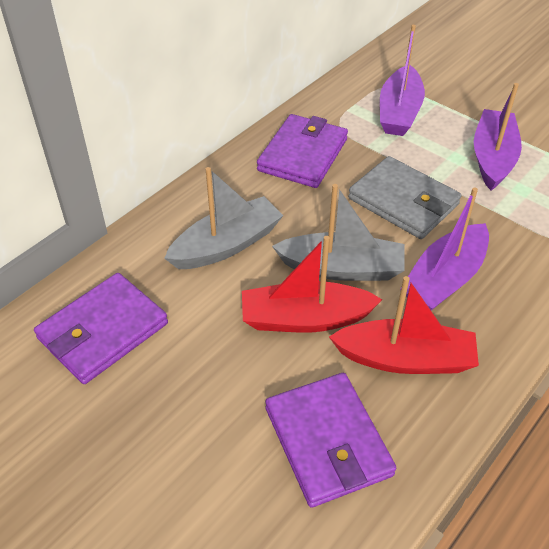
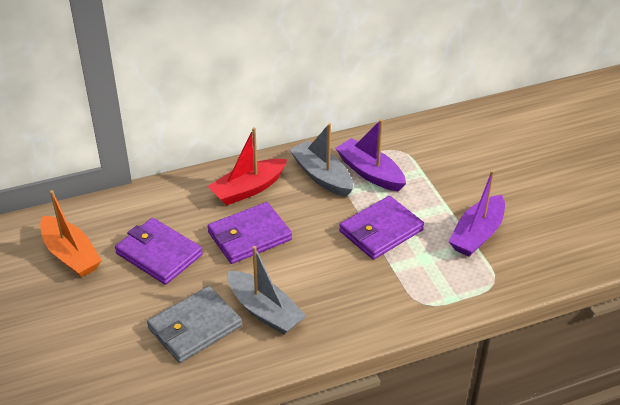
orange boat: none = 0 -> [40,190,102,277] = 1
purple boat: [380,25,425,136] [400,187,489,311] [474,83,522,191] = 3 -> [336,119,406,191] [448,170,505,257] = 2
red boat: [242,236,383,333] [329,276,479,374] = 2 -> [208,127,287,205] = 1

